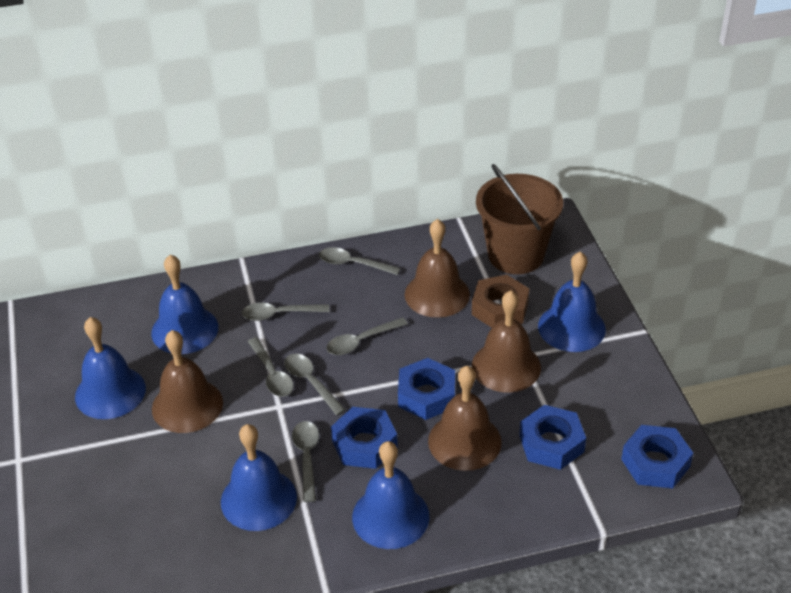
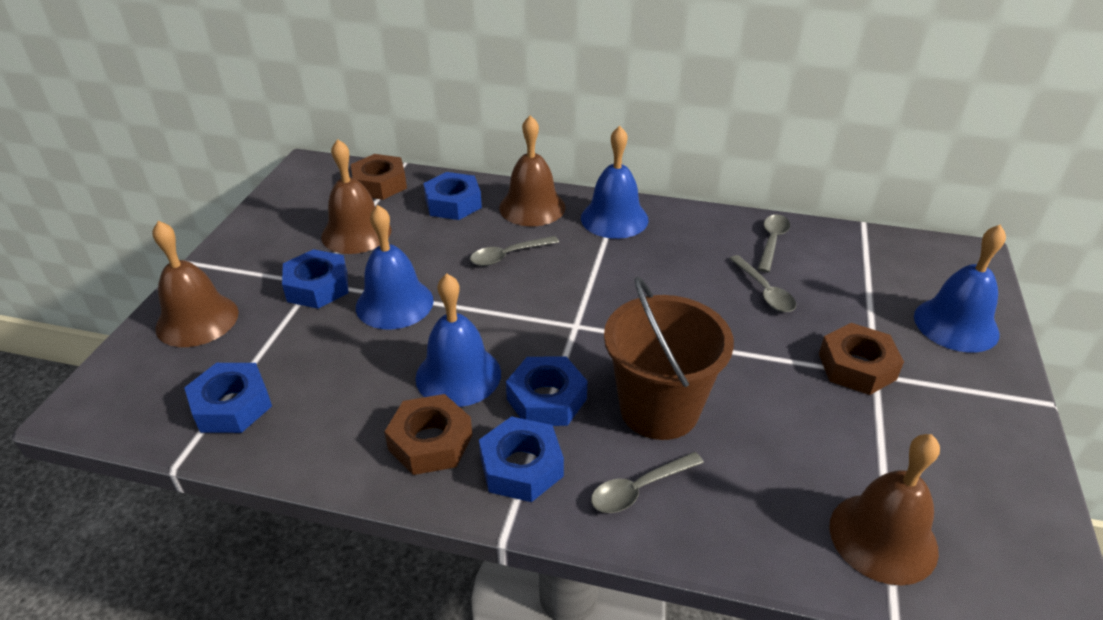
blue bell: [75,317,146,419] [151,255,218,354] [221,424,297,531] [352,441,429,549] [538,252,606,352] = 5 -> [356,205,434,330] [415,274,501,407] [581,126,648,239] [914,225,1006,353] = 4
blue nut: [331,407,398,469] [398,358,455,420] [519,405,586,470] [621,425,693,488] = 4 -> [184,363,272,433] [282,249,349,309] [423,172,482,220] [479,416,564,502] [506,356,587,426] = 5
brown nut: [472,275,530,328] = 1 -> [351,154,407,200] [384,394,472,475] [819,323,904,395] = 3
grey spoon: [242,303,329,321] [247,337,294,397] [284,354,346,416] [292,421,319,502] [319,247,400,275] [326,317,408,355] = 6 -> [470,236,559,266] [591,452,704,513] [729,255,796,312] [758,215,790,273] = 4

